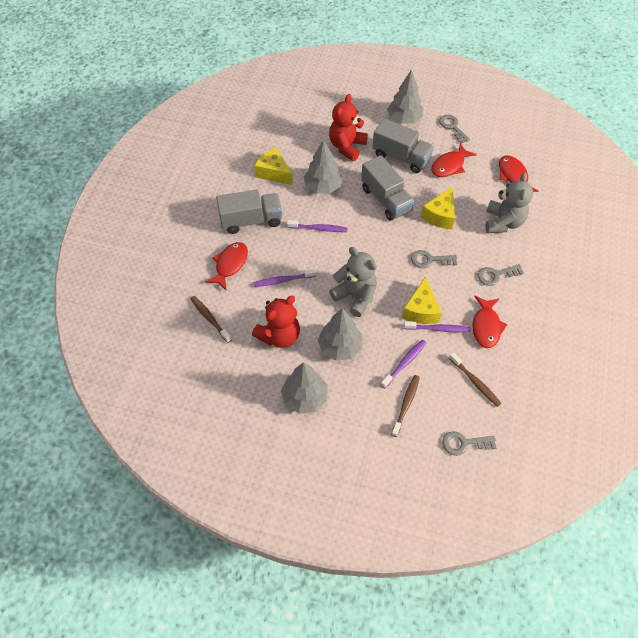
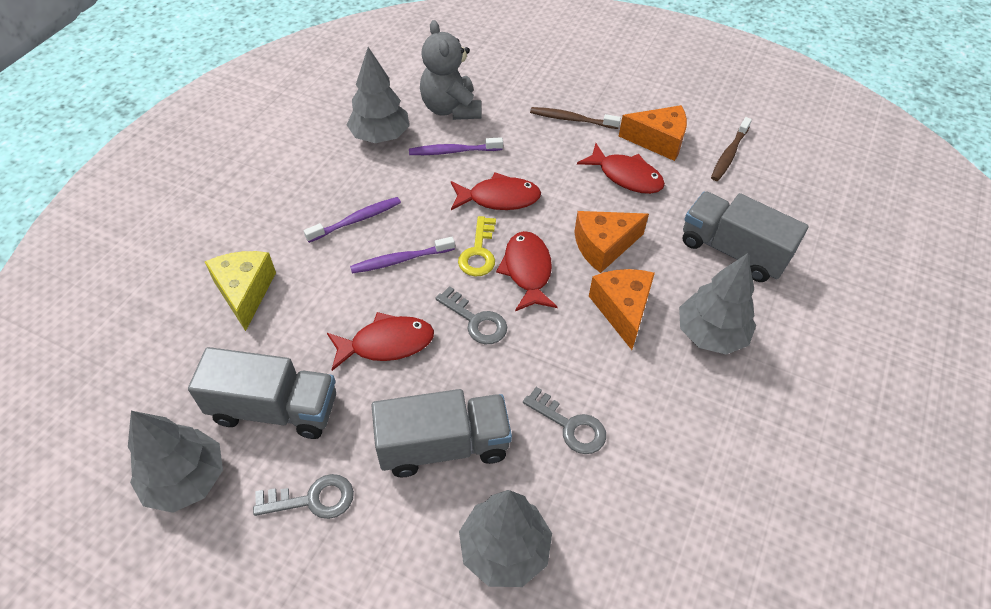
brown toothbrush: [190,296,232,343] [391,375,420,437] [449,352,502,407] = 3 -> [530,107,621,129] [711,117,752,181] = 2
grey key: [411,250,457,268] [439,115,470,144] [442,431,496,456] [478,264,524,286] = 4 -> [253,474,354,519] [435,286,507,344] [523,387,606,454] = 3
grey teddy bear: [329,247,377,317] [485,172,533,233] = 2 -> [420,20,481,120] = 1
orange cheese: none = 0 -> [574,211,649,273] [589,269,655,350] [619,105,687,161] = 3
purple toothbrush: [253,269,316,287] [287,220,347,232] [381,340,426,389] [404,321,470,333] = 4 -> [304,197,401,243] [350,237,455,273] [409,137,503,155] = 3
red teddy bear: [252,296,300,348] [329,94,368,161] = 2 -> none = 0
yellow cheese: [254,147,293,185] [402,276,442,324] [421,186,455,229] = 3 -> [205,251,276,331] = 1
yellow key: none = 0 -> [458,216,496,276] = 1

